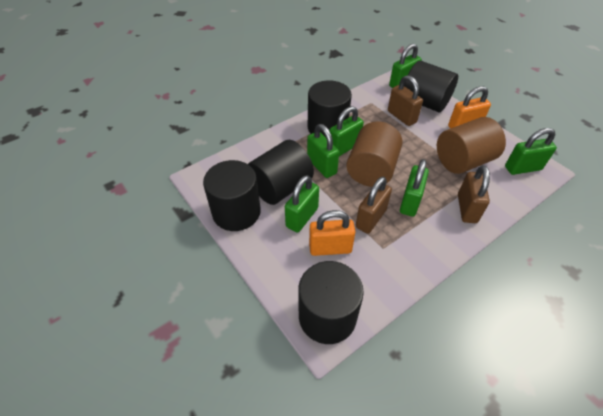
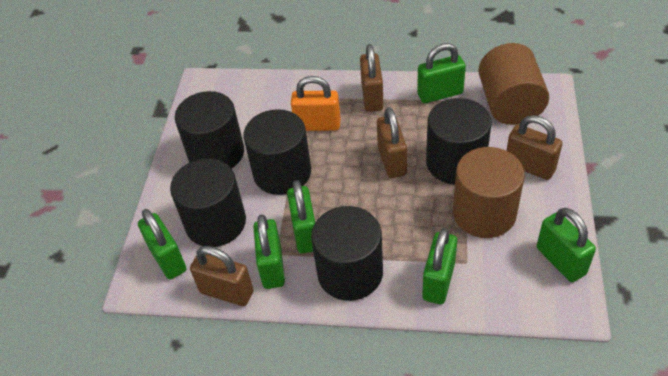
brown padlock: [356,177,392,234] [388,75,423,126] [458,165,490,223] = 3 -> [190,246,254,306] [360,44,384,112] [377,107,407,178] [506,115,562,180] = 4
orange padlock: [309,210,355,256] [448,86,491,129] = 2 -> [291,76,341,131] = 1

